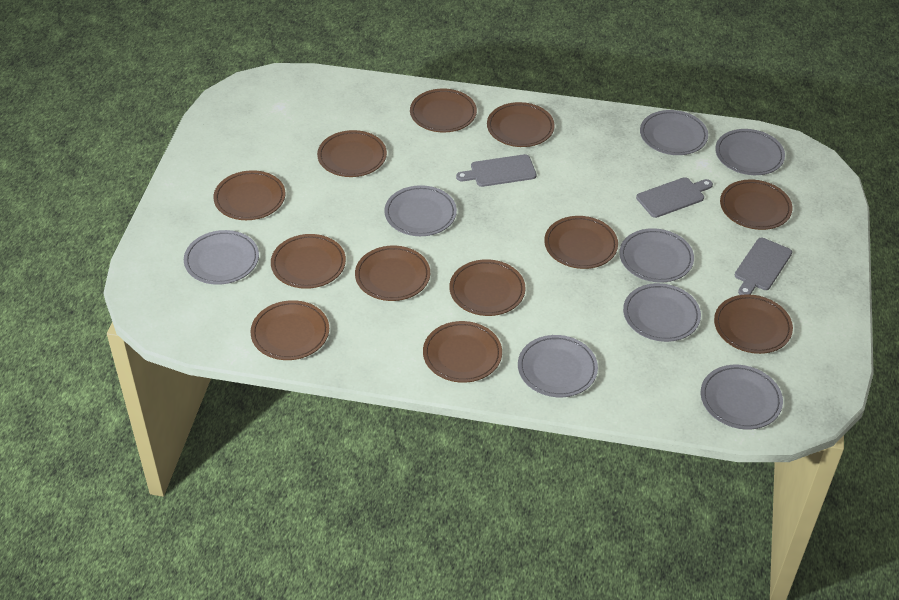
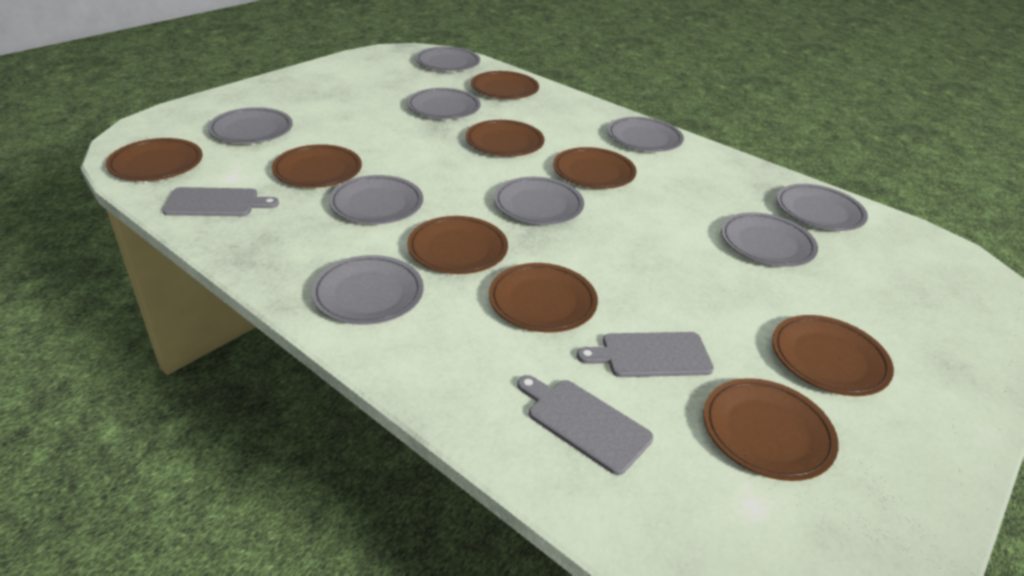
brown plate: [213,170,285,220] [250,300,329,360] [271,234,346,289] [317,130,387,177] [355,246,430,301] [410,89,477,133] [423,321,502,383] [449,259,526,316] [487,102,555,147] [544,216,618,269] [714,294,793,354] [720,179,792,230] = 12 -> [106,138,203,181] [272,144,362,188] [407,216,508,274] [466,120,545,156] [471,71,539,99] [489,263,598,332] [553,147,636,189] [704,378,839,481] [772,315,894,396] = 9
grey plate: [184,230,259,285] [384,185,457,236] [518,335,598,397] [619,228,694,283] [623,283,701,342] [640,110,708,155] [701,365,783,430] [715,129,785,175] = 8 -> [208,107,293,144] [311,255,424,325] [329,175,423,224] [407,88,481,119] [416,47,480,71] [494,177,584,225] [607,117,684,152] [721,212,818,267] [776,184,868,231] = 9

